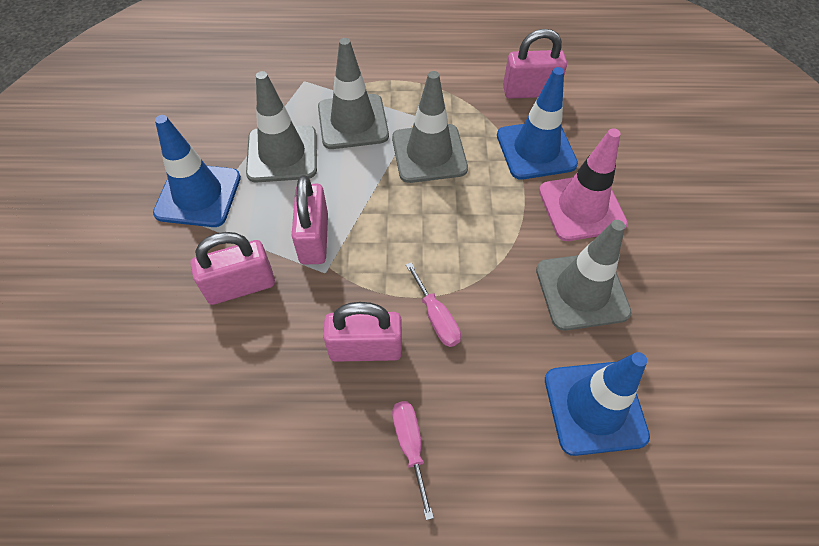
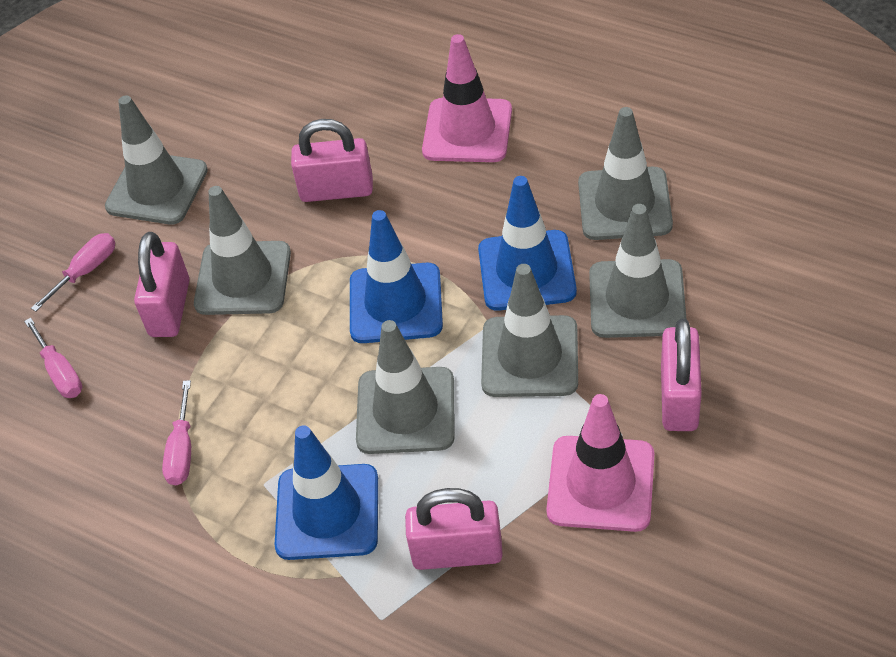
grey traffic cone: [246,71,317,183] [318,38,389,149] [392,71,468,183] [536,220,632,331] = 4 -> [105,95,208,225] [194,186,291,315] [356,320,455,454] [481,264,578,397] [578,107,673,240] [589,204,687,338] = 6
pink screwdriver: [392,401,434,520] [406,262,461,347] = 2 -> [24,318,82,398] [31,233,115,312] [162,380,191,485] = 3
pink traffic cone: [539,128,628,241] = 1 -> [422,34,512,162] [546,394,654,532] = 2

